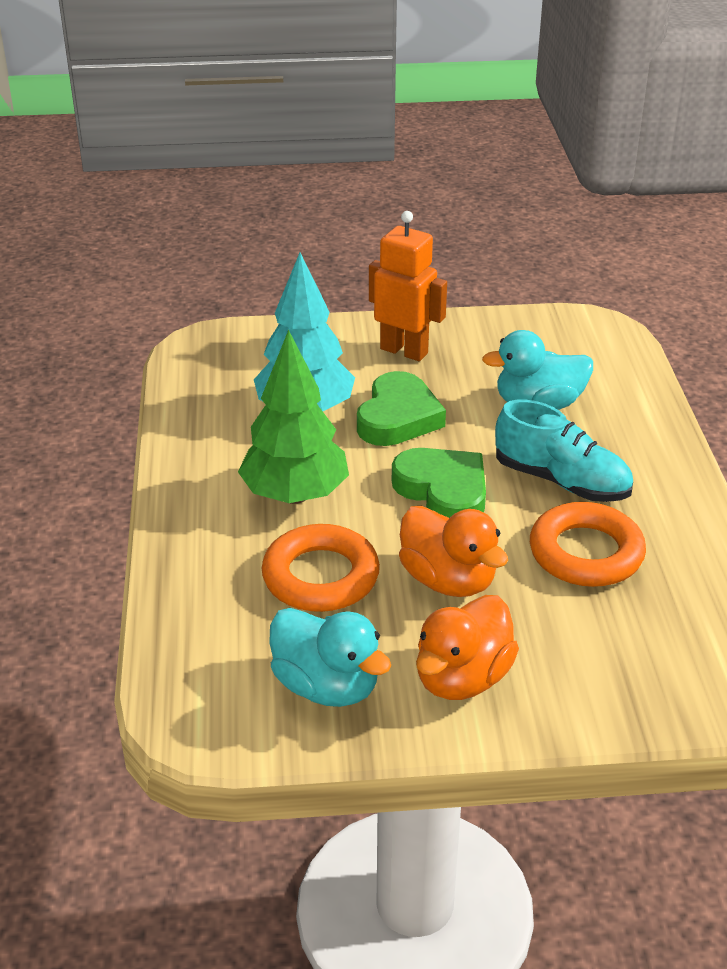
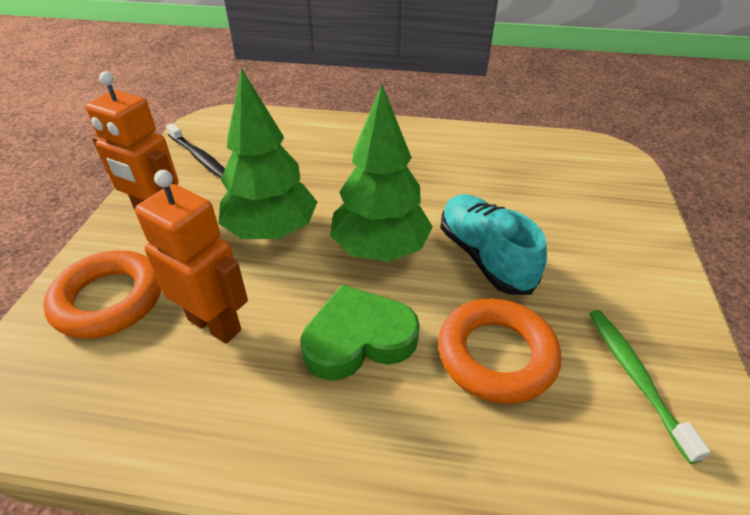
black toothbrush: none = 0 -> [166,123,225,178] = 1
green heart: [357,371,446,446] [392,448,486,518] = 2 -> [301,285,420,380] = 1
green toothbrush: none = 0 -> [589,310,710,464] = 1
green tree: [238,330,349,504] = 1 -> [219,68,317,239] [330,85,433,262] = 2
orange duck: [399,506,508,597] [416,595,519,700] = 2 -> none = 0
orange robot: [369,211,447,361] = 1 -> [86,71,179,210] [135,170,248,344] = 2
turquoise duck: [269,608,391,707] [482,330,593,410] = 2 -> none = 0
turquoise tree: [254,253,355,411] = 1 -> none = 0

